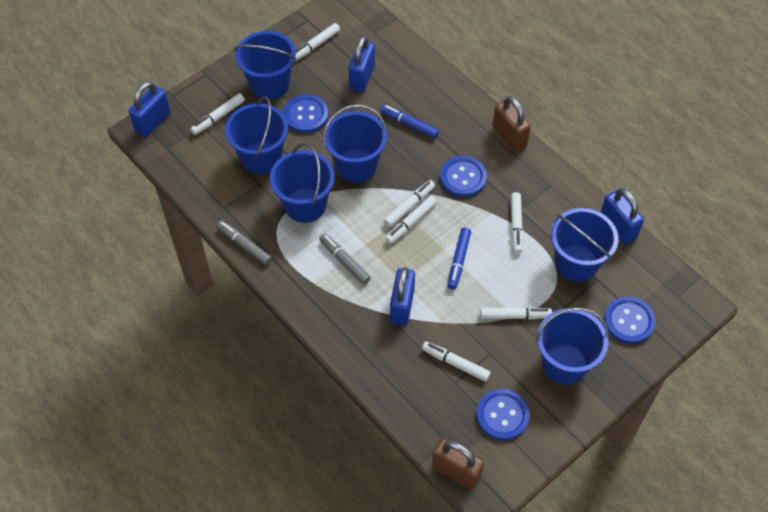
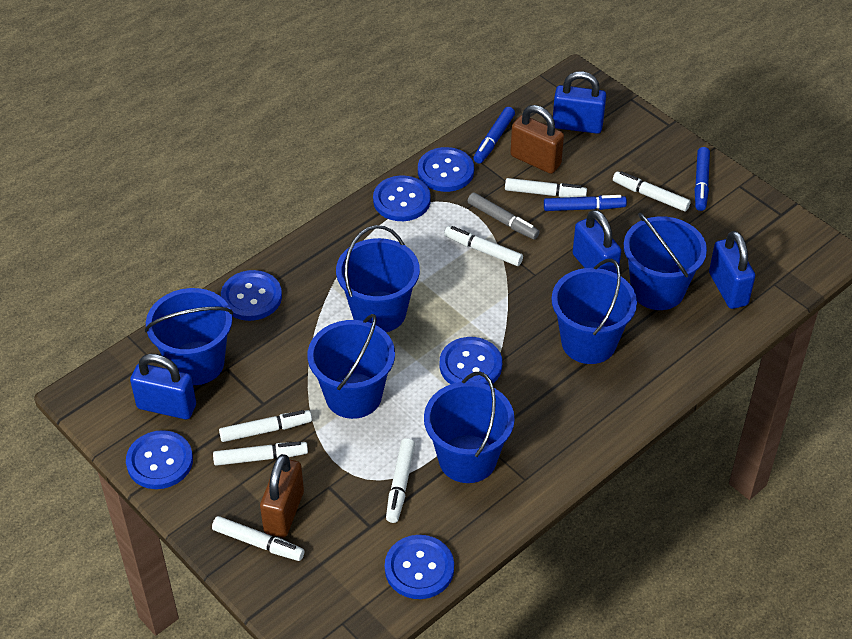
blue button: [283,95,328,133] [440,156,487,197] [476,389,530,441] [604,297,656,344] = 4 -> [126,430,193,489] [221,270,282,321] [373,176,431,221] [385,535,454,599] [418,147,474,192] [440,337,502,385] = 6
blue marker: [380,105,439,139] [448,227,471,290] = 2 -> [473,107,515,164] [544,195,627,211] [695,147,710,211] = 3
grey marker: [217,221,272,265] [319,234,371,284] = 2 -> [468,192,539,239] = 1

